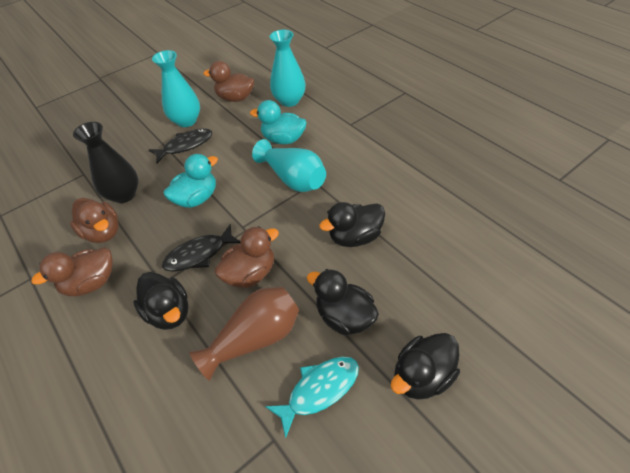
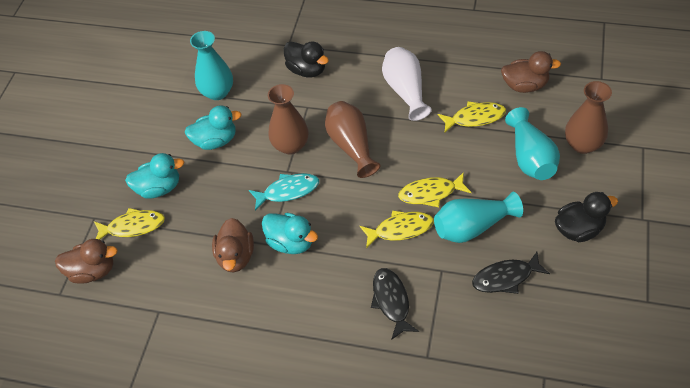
black duck: [133,272,188,330] [307,269,379,336] [319,202,385,247] [391,333,460,400] = 4 -> [284,41,329,77] [555,192,618,242] = 2
black vase: [73,122,139,203] = 1 -> none = 0
brown duck: [31,247,113,296] [69,198,119,243] [203,61,254,102] [215,226,279,288] = 4 -> [55,239,118,284] [212,218,254,272] [501,51,561,93] = 3
brown vase: [189,287,299,381] = 1 -> [268,84,308,155] [325,101,380,178] [565,81,612,154] = 3
turquoise duck: [164,154,218,208] [250,100,307,144] = 2 -> [125,153,184,198] [184,105,241,150] [262,213,318,254] = 3
white vase: none = 0 -> [382,47,432,121] = 1
yellow fish: none = 0 -> [94,208,165,240] [360,210,434,249] [398,172,471,207] [438,101,506,132] = 4

